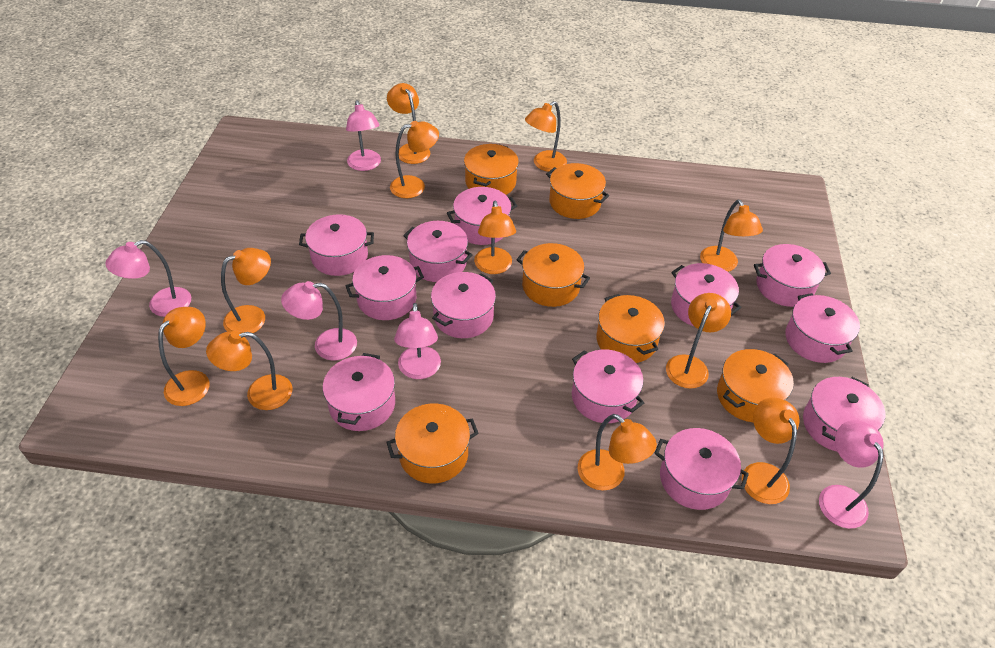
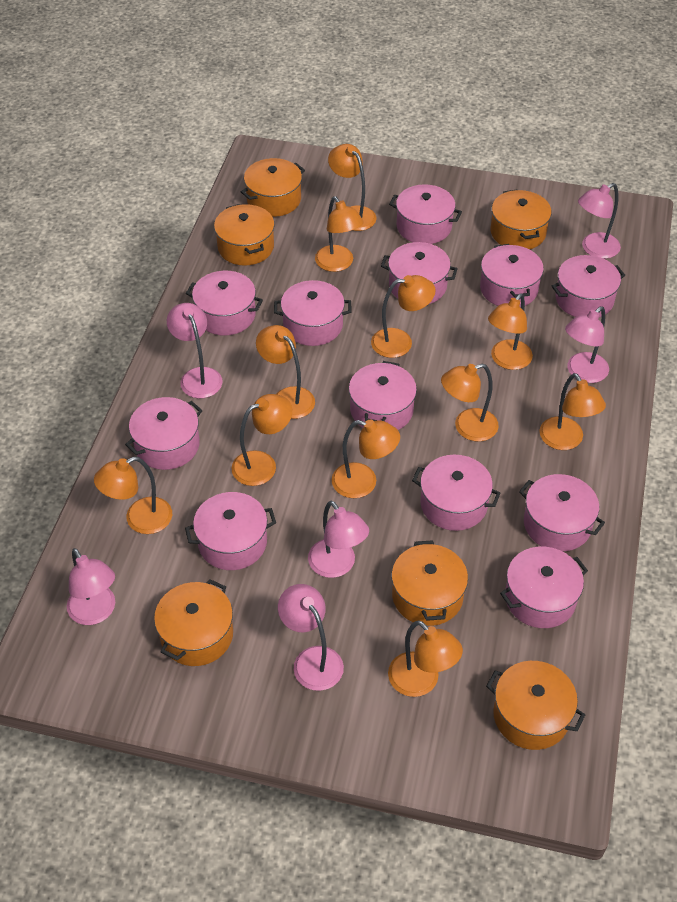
pink lamp: [105,240,191,317] [281,281,357,361] [346,100,381,171] [394,303,441,379] [819,420,883,529] = 5 -> [67,548,115,625] [167,303,222,398] [278,584,344,691] [308,501,369,578] [565,306,609,383] [578,183,621,259] = 6

